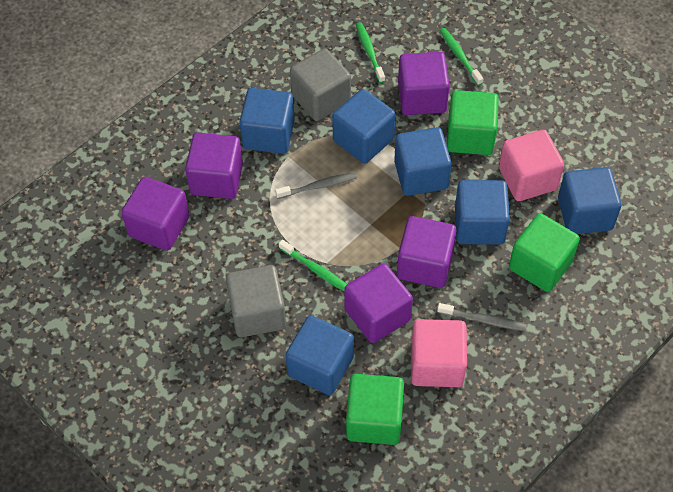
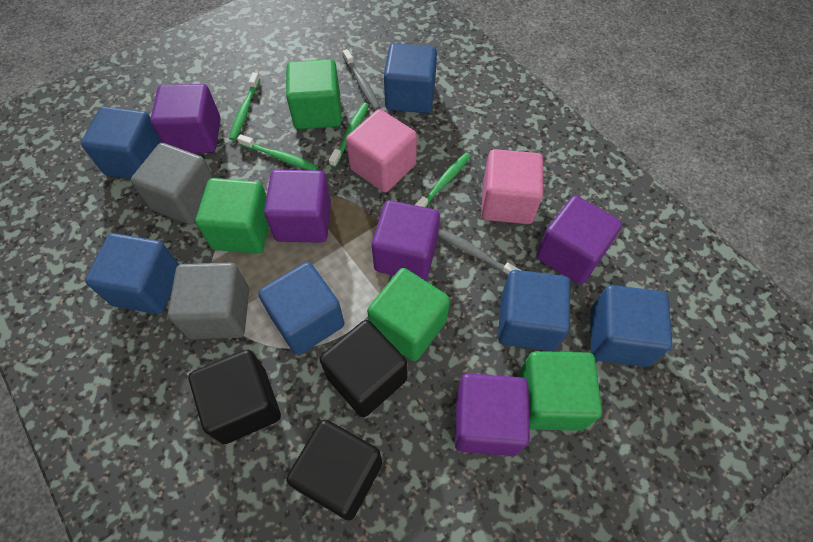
black cube: none = 0 -> [189,349,281,444] [286,420,382,520] [319,320,407,417] = 3
green cube: [346,374,404,445] [447,90,499,155] [509,213,580,292] = 3 -> [196,178,269,254] [286,59,342,129] [367,268,450,361] [519,351,602,431] = 4
green toothbrush: [279,240,347,291] [356,22,385,83] [440,28,483,86] = 3 -> [229,72,260,141] [237,134,318,170] [329,103,369,167] [415,153,471,207] = 4

